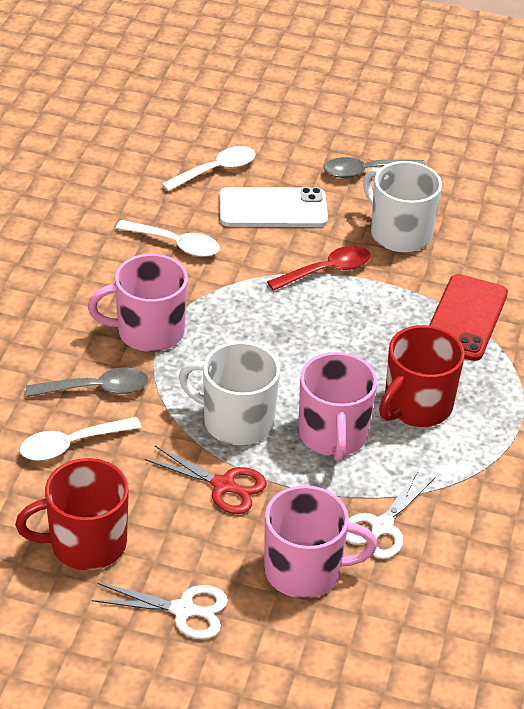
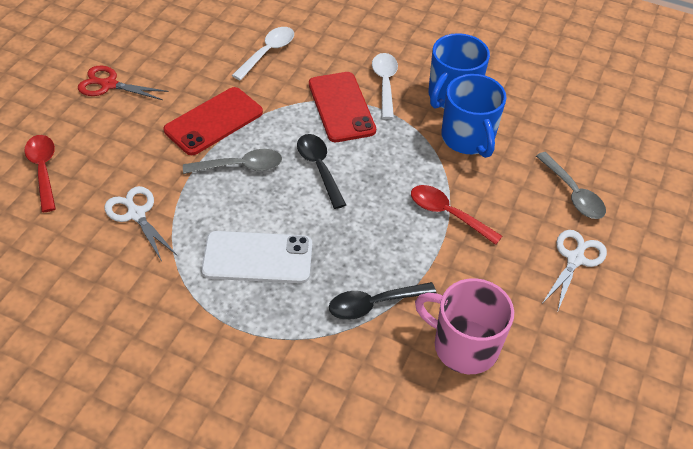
black spoon: none = 0 -> [297,134,346,209] [329,282,436,320] = 2
blue mug: none = 0 -> [429,33,490,109] [441,74,507,158] = 2
pink mug: [88,254,188,352] [264,485,377,598] [298,352,377,462] = 3 -> [415,278,514,374] = 1
red mug: [15,458,129,570] [379,325,465,427] = 2 -> none = 0
red phone: [429,274,508,361] = 1 -> [164,87,263,155] [309,72,376,142] = 2
red spoon: [267,246,371,291] = 1 -> [25,135,56,212] [411,185,502,245] = 2
white mug: [179,342,280,445] [363,161,442,253] = 2 -> none = 0
white spoon: [19,417,142,461] [115,220,220,257] [162,146,256,191] = 3 -> [232,27,294,80] [372,53,398,119] = 2

